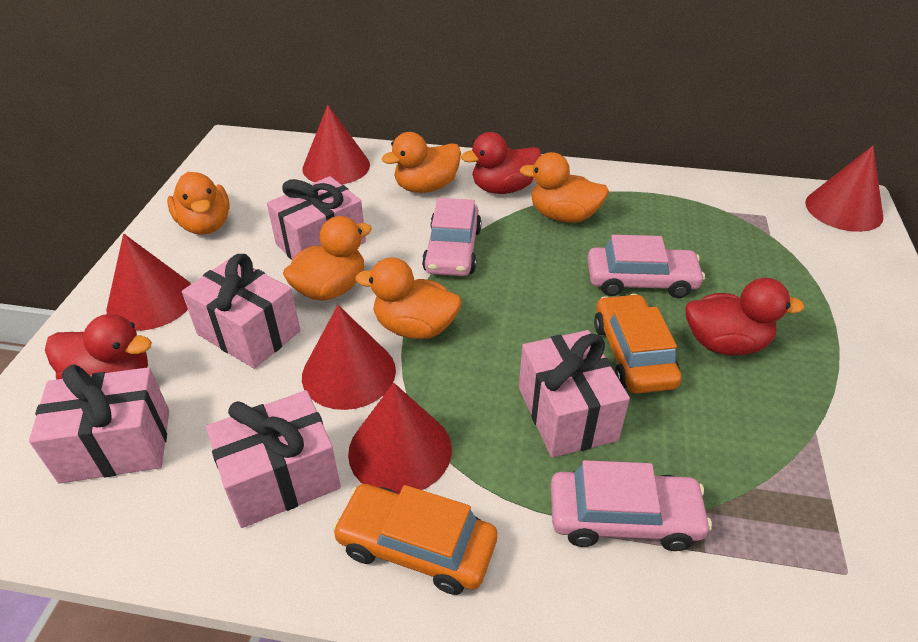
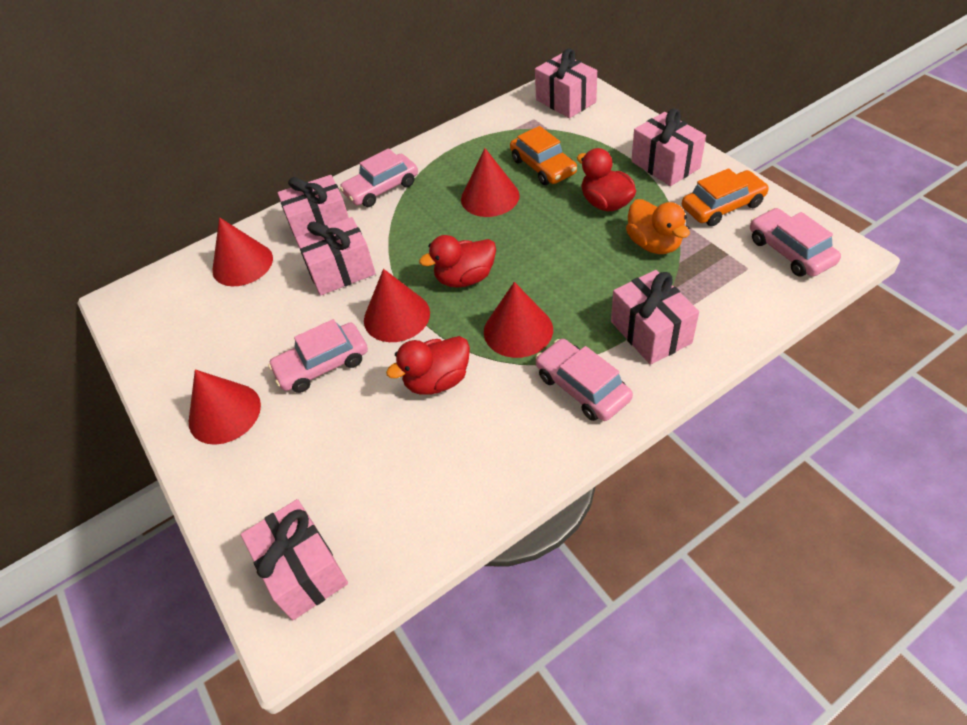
orange duck: [167,172,230,235] [283,216,372,301] [356,257,461,339] [382,132,461,193] [520,152,609,223] = 5 -> [626,199,690,254] = 1
pink car: [422,198,482,276] [551,460,712,551] [587,235,705,298] = 3 -> [268,319,368,393] [339,148,418,207] [536,339,633,421] [750,208,841,277] = 4
pink gift: [29,364,169,483] [182,254,300,369] [206,390,341,528] [267,176,366,260] [519,330,630,457] = 5 -> [241,499,348,620] [278,175,349,247] [296,217,376,296] [535,48,597,118] [611,270,699,365] [631,108,706,186] = 6

